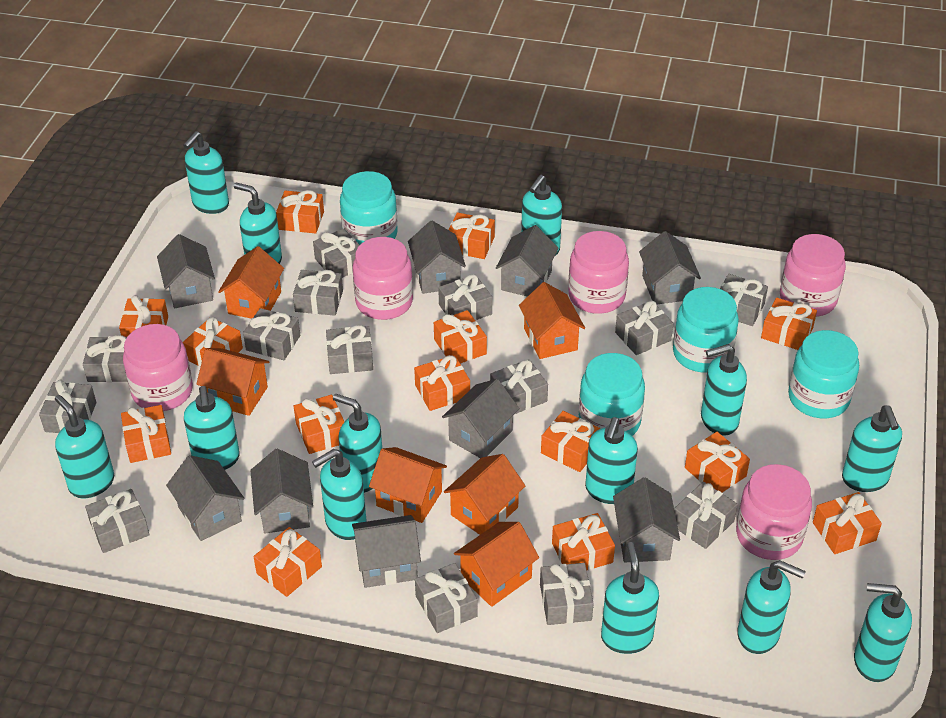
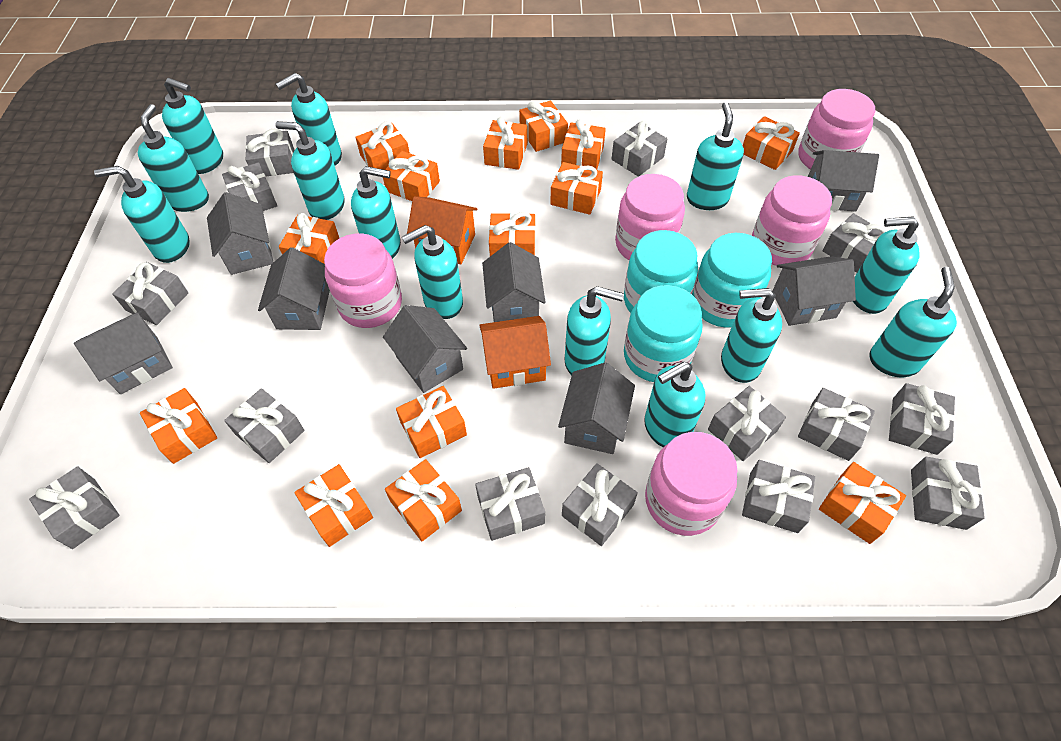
grey house: [157,234,215,308] [166,455,244,541] [250,449,313,533] [352,515,421,588] [408,221,466,294] [442,379,520,458] [496,225,559,297] [613,478,680,562] [639,231,701,304] = 9 -> [74,311,173,394] [207,192,274,275] [258,247,330,330] [383,305,467,393] [482,242,545,322] [558,362,635,454] [772,256,856,326] [808,150,879,212] = 8
orange house: [196,348,269,416] [218,246,284,319] [369,447,447,523] [444,454,525,535] [454,522,539,607] [519,282,585,359] = 6 -> [407,196,477,265] [479,316,551,389] = 2
turquoise jar: [340,171,398,245] [579,353,645,436] [673,287,739,373] [788,330,859,418] = 4 -> [624,230,698,313] [624,285,703,382] [692,233,772,328] = 3

